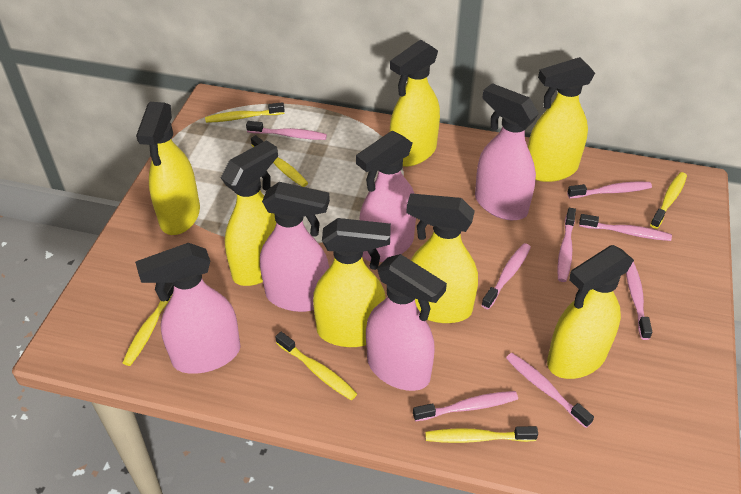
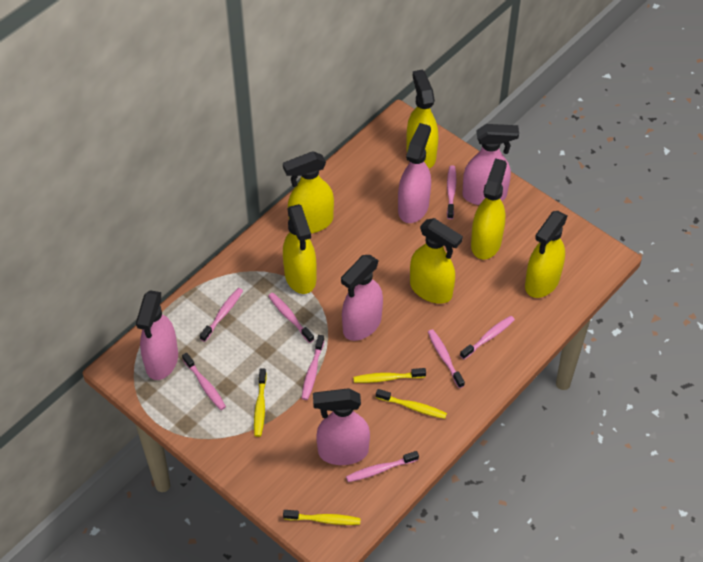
yellow spray bottle: [136,102,200,235] [221,140,278,286] [313,218,391,347] [390,40,440,167] [407,193,478,323] [528,57,595,182] [547,245,634,379] = 7 -> [283,151,334,234] [283,204,317,294] [406,70,438,168] [410,218,463,304] [471,158,507,259] [525,211,567,298] = 6
yellow toothbrush: [123,283,174,366] [205,102,285,123] [251,135,308,187] [275,332,357,400] [425,426,538,443] [650,172,687,229] = 6 -> [254,368,267,437] [283,510,361,525] [353,368,426,383] [376,389,447,419] = 4

